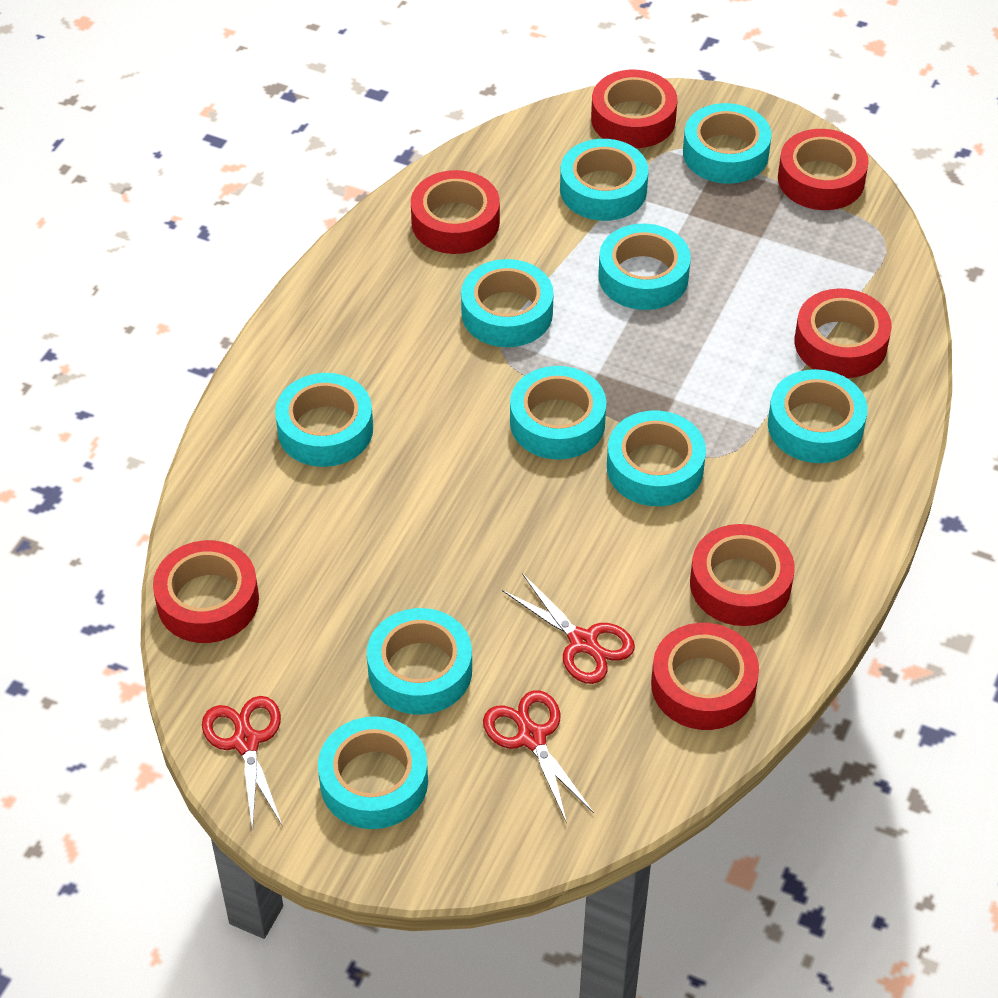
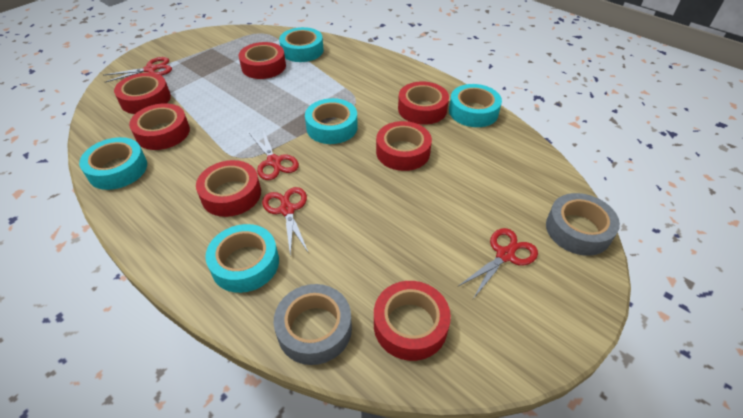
grey tape: none = 0 -> [274,284,352,365] [546,193,620,256] = 2
red scissors: [202,696,282,833] [483,690,594,823] [502,573,635,684] = 3 -> [104,57,172,82] [249,130,299,180] [262,187,308,257] [459,228,538,299] = 4
turquoise tape: [275,373,373,467] [318,716,428,829] [367,608,472,715] [461,259,554,347] [510,366,607,459] [560,139,649,221] [598,224,691,310] [607,411,706,506] [683,103,771,184] [768,369,868,463] = 10 -> [79,137,147,190] [205,224,279,293] [279,27,324,62] [305,98,358,144] [449,84,502,127] = 5

